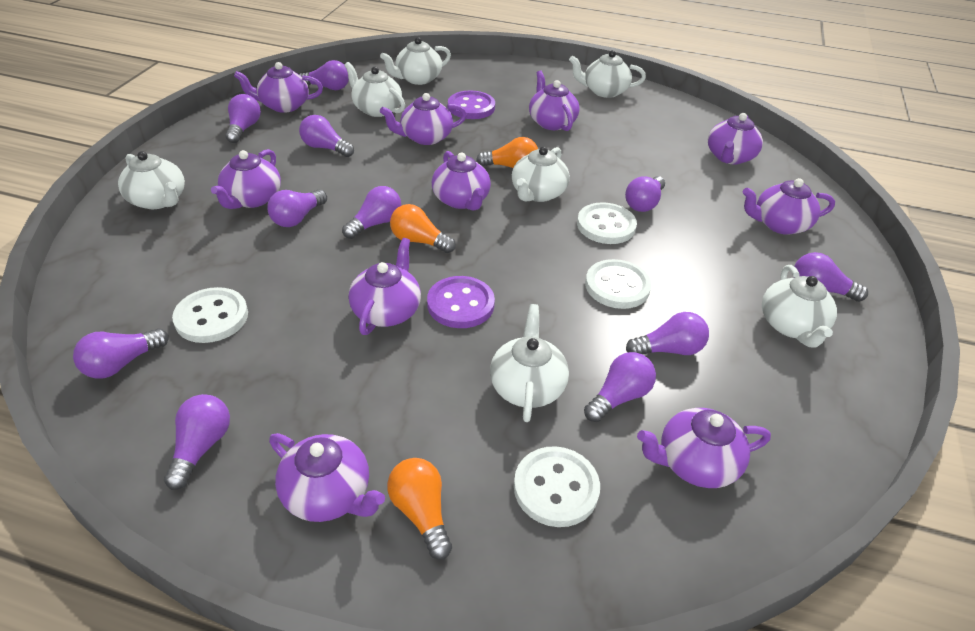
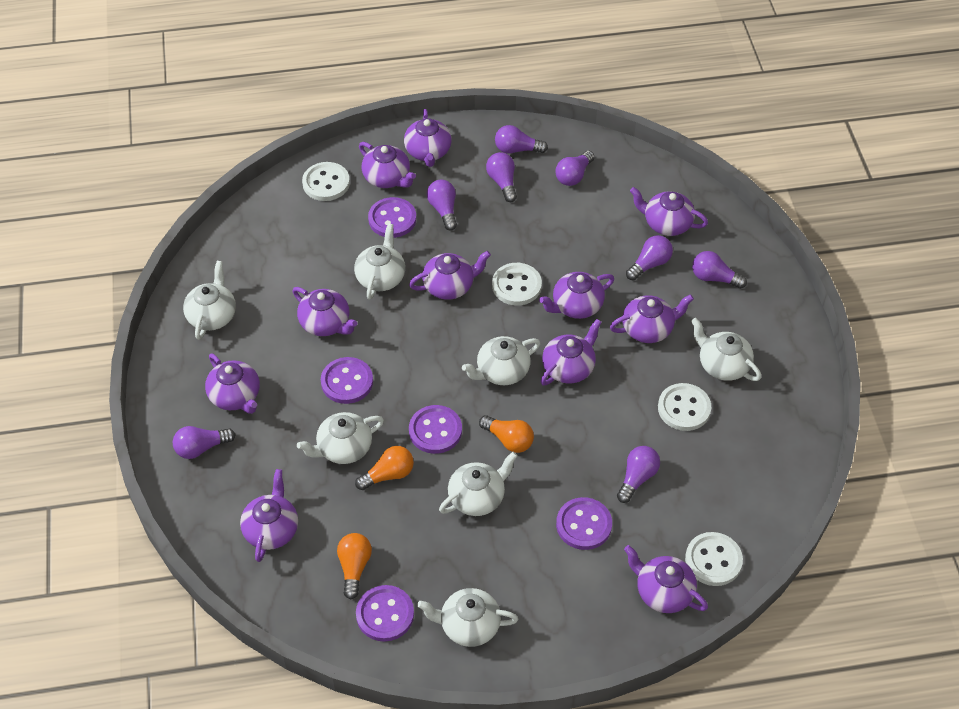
purple button: [427,276,495,328] [448,91,495,119] = 2 -> [321,357,373,404] [356,585,414,642] [368,197,416,238] [409,405,462,454] [556,497,612,550] = 5
purple light bulb: [73,329,169,379] [164,394,230,490] [225,94,261,143] [267,189,327,227] [299,60,349,90] [299,115,354,157] [342,186,401,239] [584,352,656,422] [625,176,665,212] [626,312,709,355] [794,252,868,302] = 11 -> [173,426,235,459] [427,179,457,231] [486,152,517,202] [495,125,548,154] [556,151,595,186] [617,446,660,503] [626,235,673,280] [692,251,747,289] = 8
purple teapot: [211,149,281,209] [234,62,323,113] [269,433,385,522] [349,238,421,335] [380,93,467,145] [432,151,491,210] [529,71,580,131] [637,408,771,488] [708,113,763,165] [742,178,835,235] = 10 -> [205,353,260,414] [240,469,298,562] [292,287,357,336] [359,142,416,188] [404,109,452,167] [409,251,491,300] [539,272,614,319] [540,319,601,386] [610,294,694,343] [624,545,708,613] [630,187,708,236] = 11

